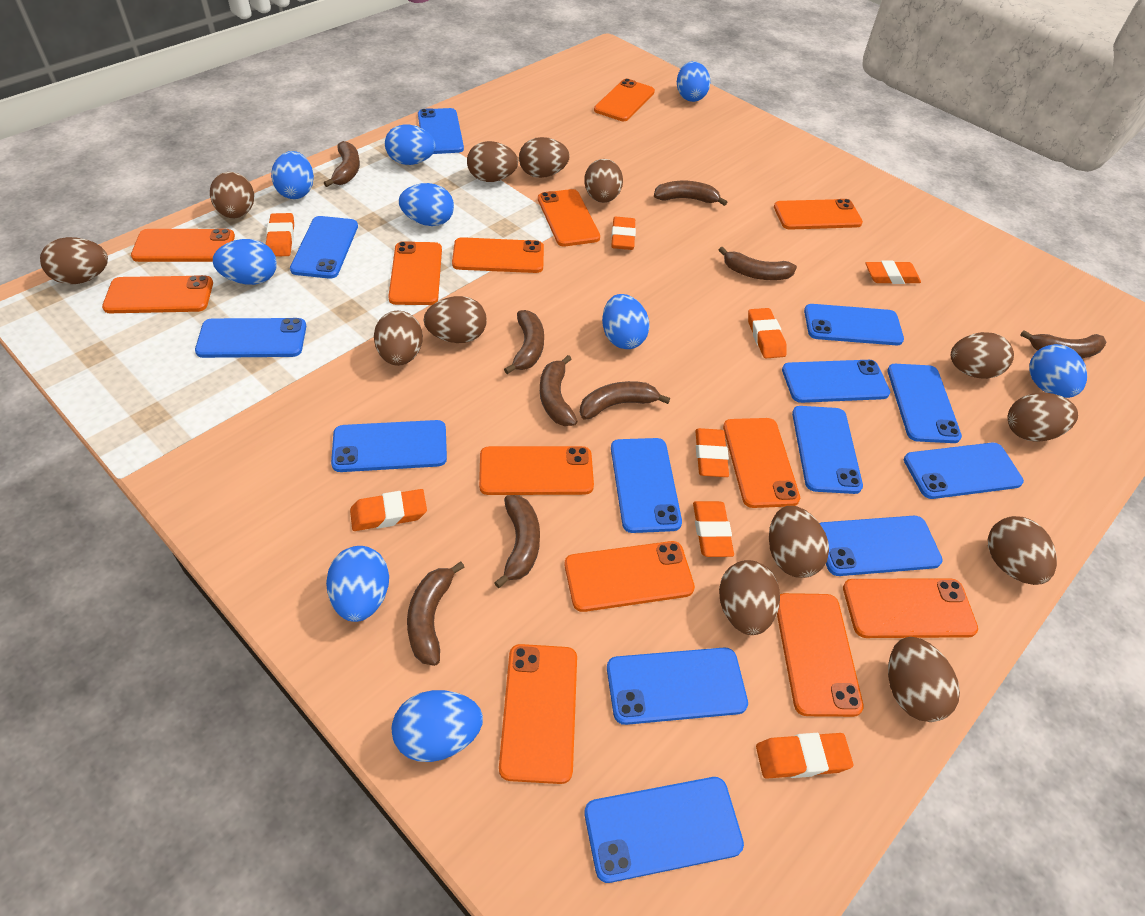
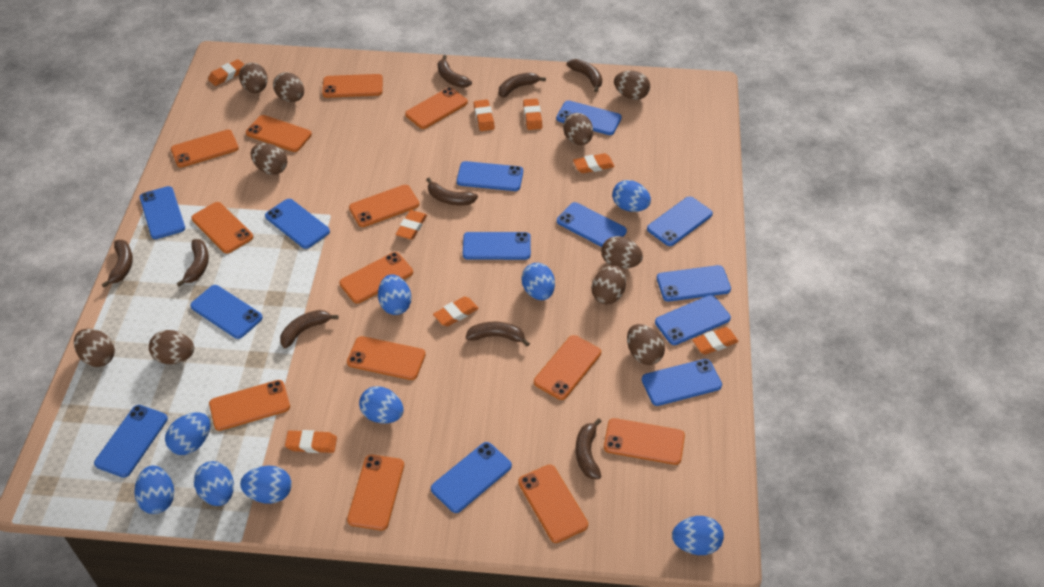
brown egg: [40,237,108,284] [210,172,254,218] [374,310,423,366] [424,296,487,343] [467,141,518,182] [519,137,570,178] [584,159,623,203] [719,560,780,635] [769,506,829,578] [888,637,960,722] [951,332,1014,379] [988,516,1057,585] [1008,392,1078,442] = 13 -> [74,328,115,367] [149,330,194,364] [239,62,268,93] [251,143,287,175] [273,72,304,102] [563,113,593,145] [592,265,626,304] [601,236,643,269] [614,71,650,100] [627,324,665,365] = 10

